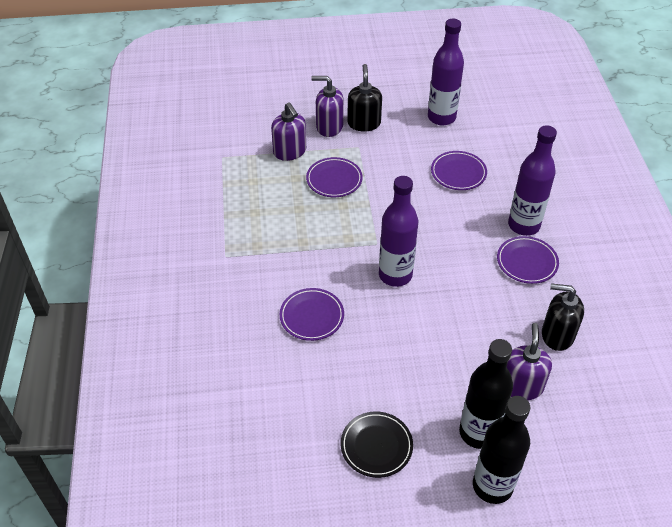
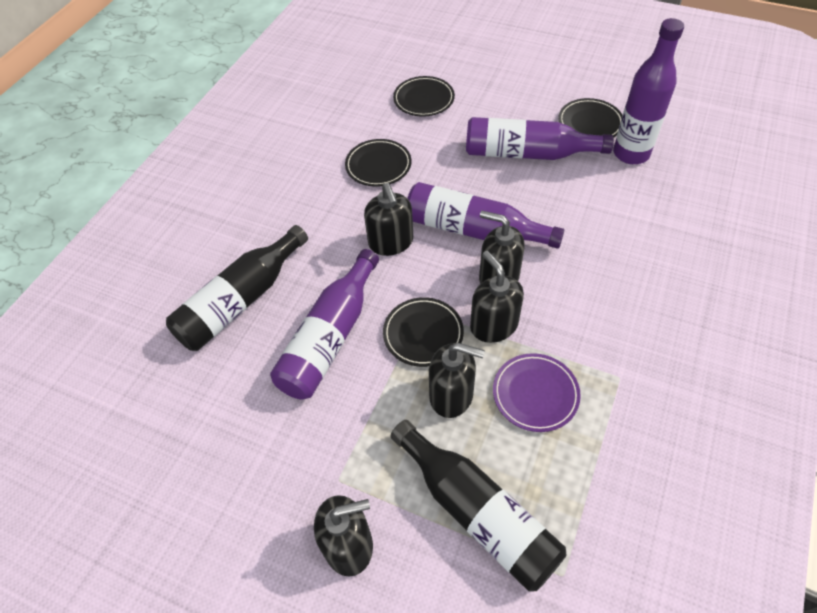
black plate: [341,412,413,478] = 1 -> [345,139,411,187] [383,297,464,367] [393,76,455,117] [558,98,623,137] = 4
black soap dispenser: [347,64,382,132] [542,283,584,351] = 2 -> [314,495,373,577] [364,183,413,256] [429,343,485,418] [470,251,524,343] [479,211,525,284] = 5
purple bottle: [379,176,418,287] [428,19,464,126] [508,125,557,236] = 3 -> [270,249,379,400] [407,182,564,249] [466,117,614,160] [613,18,684,164] = 4
purple plate: [280,288,344,341] [306,157,363,197] [431,151,487,190] [497,236,559,284] = 4 -> [493,353,581,432] = 1
purple soap dispenser: [271,102,306,161] [311,76,344,137] [507,323,552,400] = 3 -> none = 0

